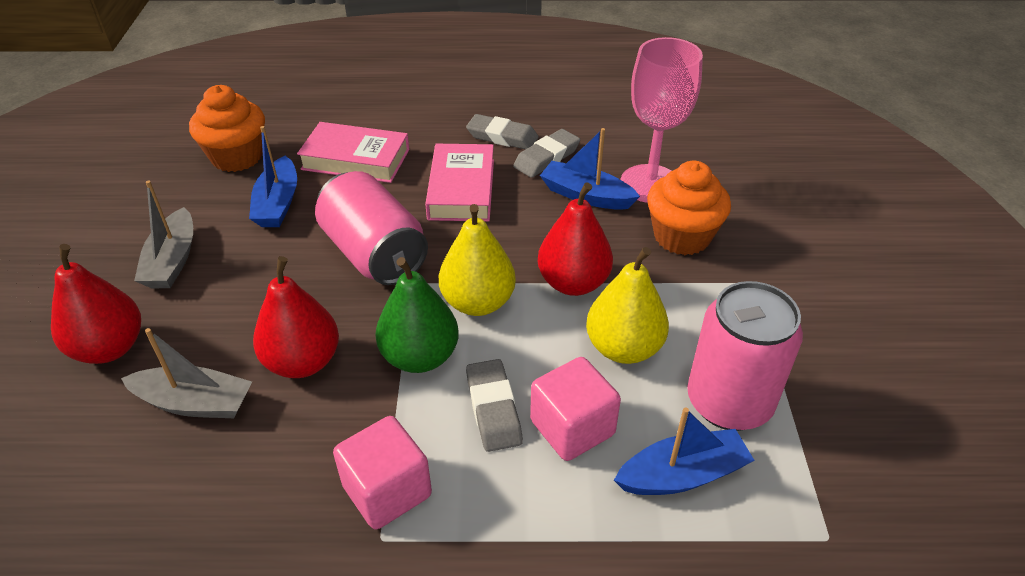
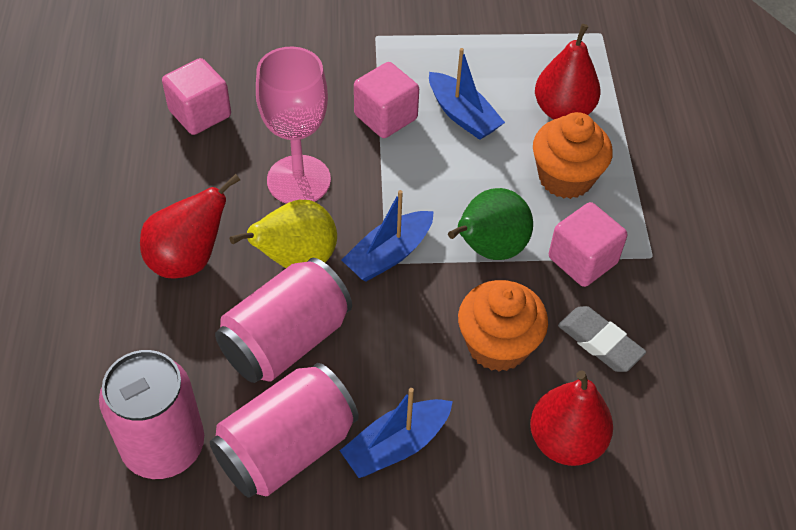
grey boat: [121,328,252,418] [134,180,193,288] = 2 -> none = 0
grey eraser: [466,114,539,149] [466,359,523,452] [513,129,580,178] = 3 -> [558,306,646,372] = 1
pink book: [297,122,409,183] [425,144,494,221] = 2 -> none = 0
pink can: [315,171,428,285] [687,281,803,431] = 2 -> [99,350,204,479] [210,363,359,498] [215,258,352,383] = 3
pink cube: [333,416,432,529] [530,357,621,461] = 2 -> [162,58,231,135] [354,62,419,138] [549,202,627,287] = 3
yellow pear: [439,204,516,316] [586,247,669,364] = 2 -> [230,200,337,268] = 1

